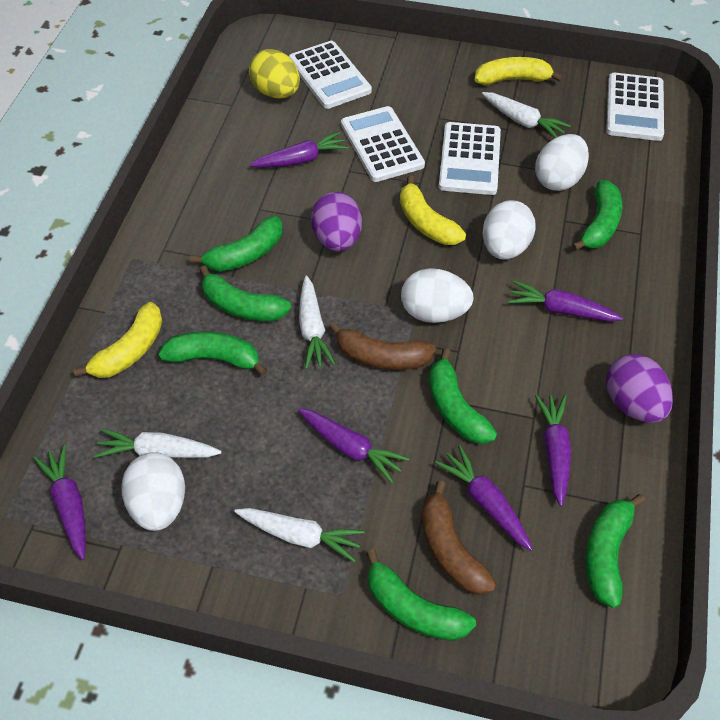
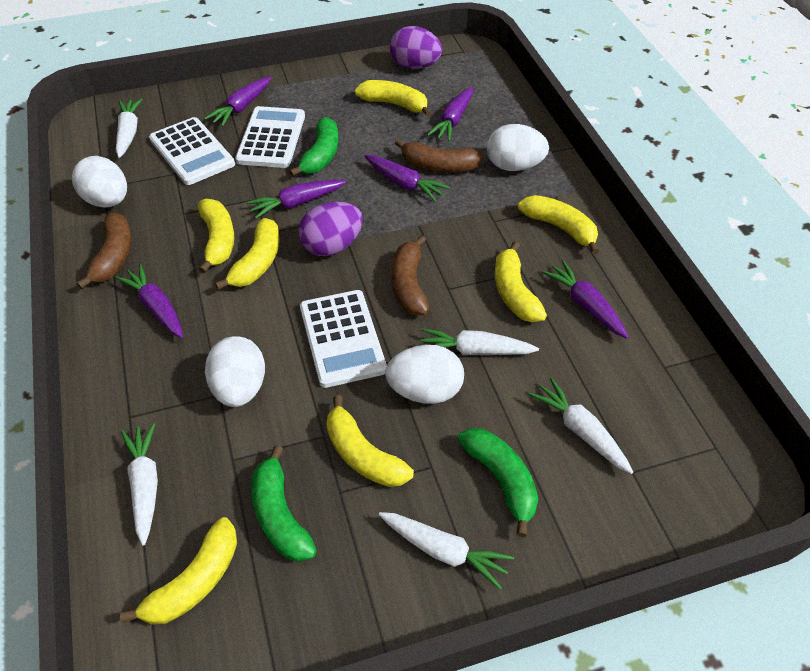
brown banana: [329,322,436,370] [422,481,496,595] = 2 -> [77,212,132,289] [391,235,429,315] [395,139,484,172] = 3
green banana: [158,331,268,376] [190,216,283,272] [199,265,291,321] [366,549,476,641] [429,348,497,444] [572,180,622,251] [585,494,645,608] = 7 -> [251,445,317,562] [289,117,339,177] [458,428,538,537] = 3
white calculator: [289,41,372,109] [341,106,425,182] [439,122,501,195] [606,73,664,141] = 4 -> [149,117,235,185] [235,106,305,168] [300,290,387,388] = 3
white carrot: [94,429,222,458] [234,508,364,562] [299,275,336,369] [482,92,571,138] = 4 -> [116,98,143,158] [121,423,158,546] [379,512,514,590] [420,328,539,355] [529,377,633,474] = 5
yellow banana: [73,302,162,378] [400,176,466,245] [475,57,563,85] = 3 -> [120,517,237,625] [198,199,234,273] [215,218,280,290] [326,395,414,487] [354,80,432,117] [495,241,547,322] [518,195,599,254] = 7
yellow egg: [249,49,300,98] = 1 -> none = 0

